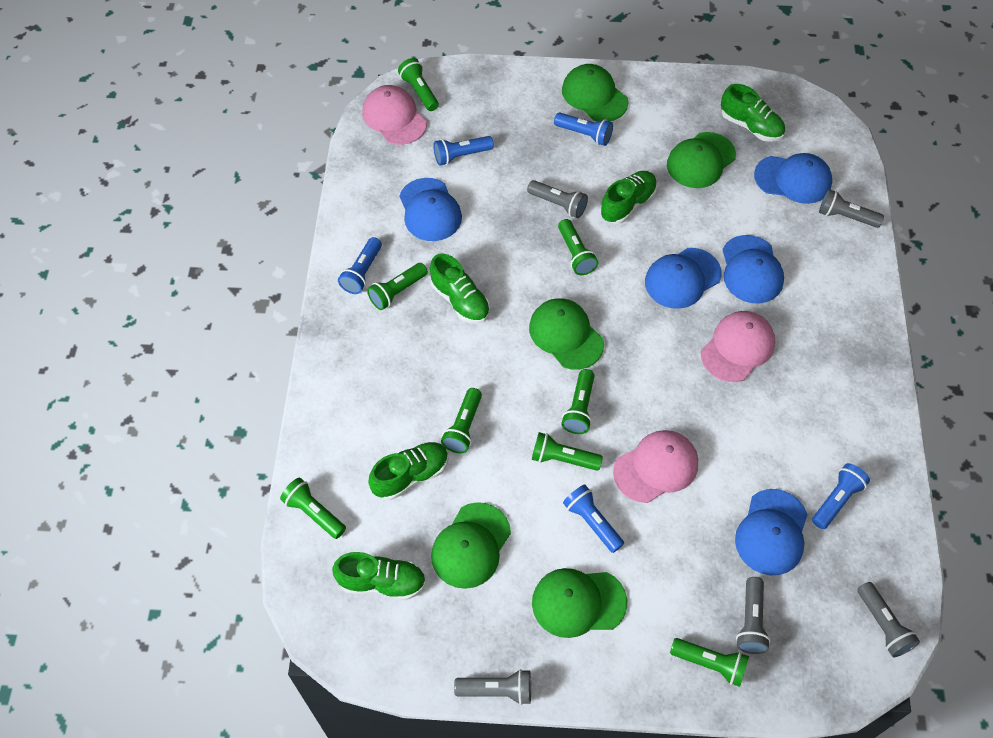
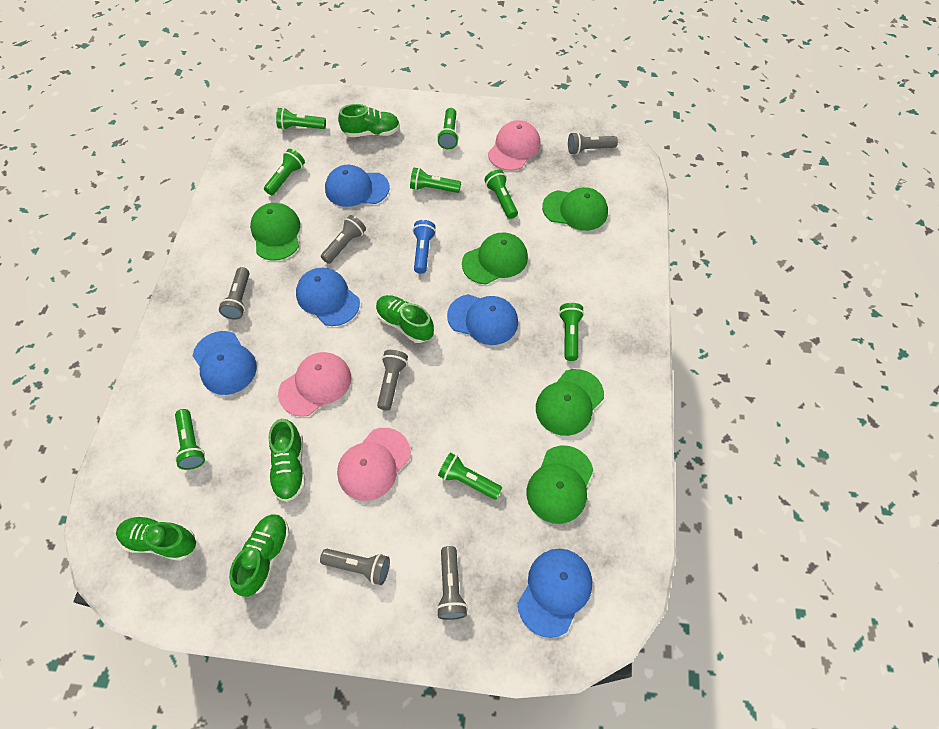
blue flashlight: [338,237,382,294] [433,136,494,166] [554,112,613,146] [563,485,624,553] [812,463,870,529] = 5 -> [413,220,436,274] = 1
grey flashlight: [454,669,531,705] [527,180,588,218] [736,577,771,654] [819,189,884,228] [857,582,920,657] = 5 -> [219,267,250,320] [320,549,390,585] [321,215,366,264] [377,350,408,410] [436,546,468,620] [568,132,618,155] = 6

